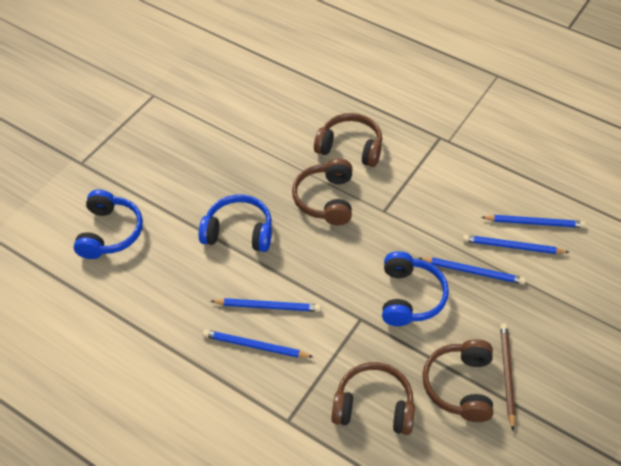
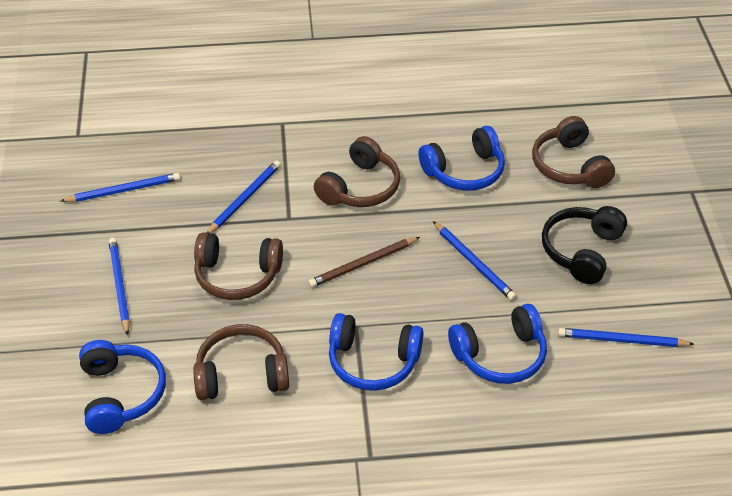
black headphones: none = 0 -> [542,206,627,284] = 1
blue headphones: [73,189,143,259] [199,194,272,252] [382,251,449,326] = 3 -> [79,340,166,434] [329,313,423,391] [418,126,505,191] [448,304,547,384] = 4

